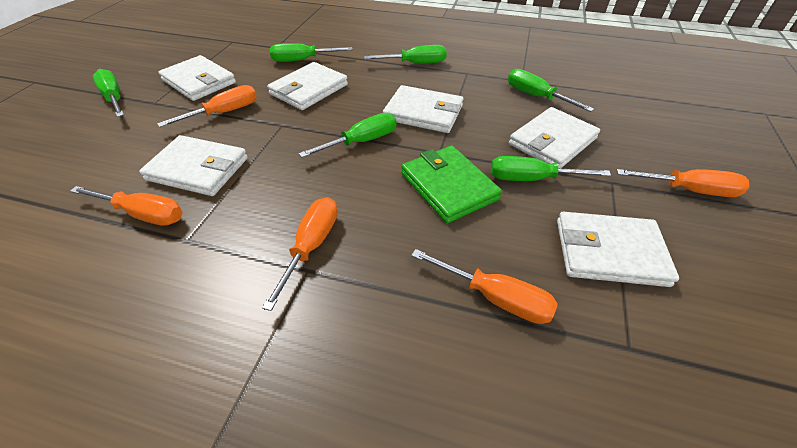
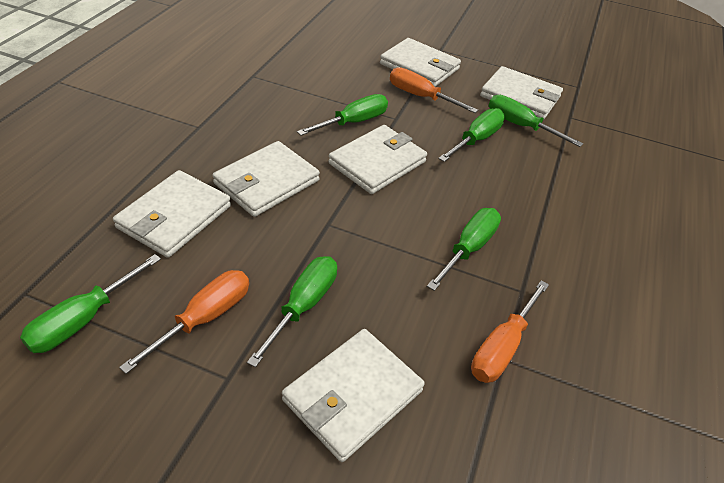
green wallet: [401,146,502,223] = 1 -> none = 0
orange screwdriver: [70,186,183,226] [157,85,257,127] [262,197,338,311] [411,249,558,324] [617,169,749,197] = 5 -> [119,270,249,374] [390,67,478,113] [471,280,549,383] = 3

